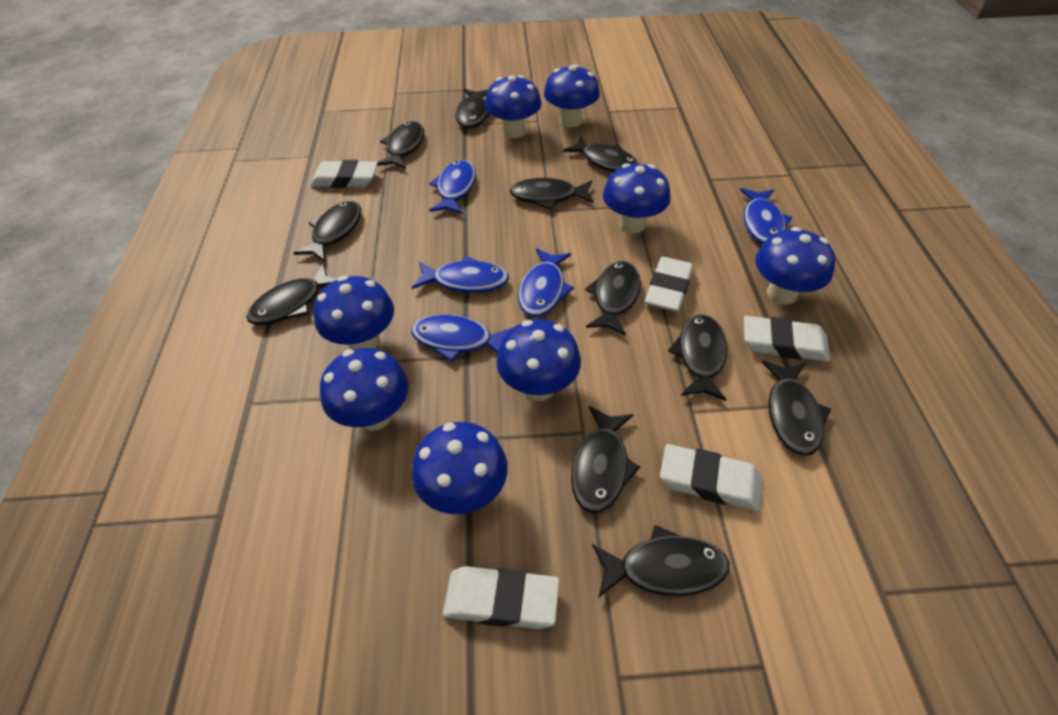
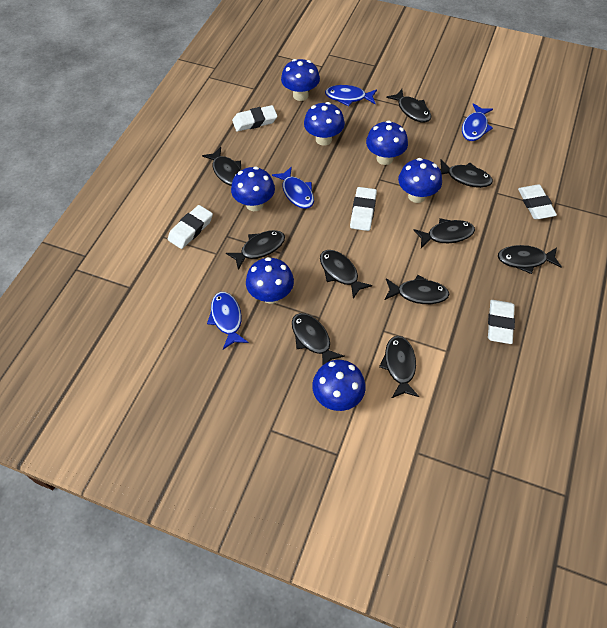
black fish: [246,264,337,325] [294,201,361,262] [377,121,424,169] [455,89,490,129] [509,178,594,209] [563,136,639,172] [571,406,640,513] [585,261,641,336] [592,525,730,598] [668,314,727,401] [762,361,831,456] = 11 -> [202,147,241,186] [226,230,285,270] [292,313,345,365] [320,250,372,299] [379,336,419,398] [385,275,449,304] [386,89,431,123] [414,218,475,248] [440,160,493,188] [498,245,562,274] = 10
blue fish: [411,315,514,362] [412,256,509,293] [429,160,476,214] [518,248,574,317] [740,188,792,244] = 5 -> [207,292,248,349] [272,166,314,209] [325,85,377,106] [462,103,493,141] = 4
blue mushroom: [313,276,394,350] [320,348,409,431] [412,422,508,514] [485,75,541,138] [496,319,581,401] [544,64,600,127] [603,163,671,234] [755,227,835,305] = 8 -> [231,167,275,211] [246,257,294,304] [281,59,320,101] [304,102,345,146] [312,360,366,411] [366,121,408,165] [398,158,442,203] = 7

